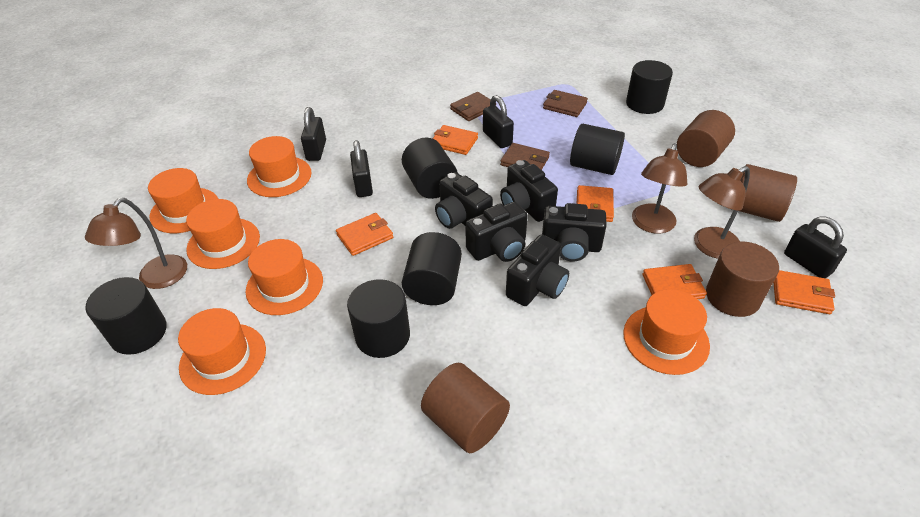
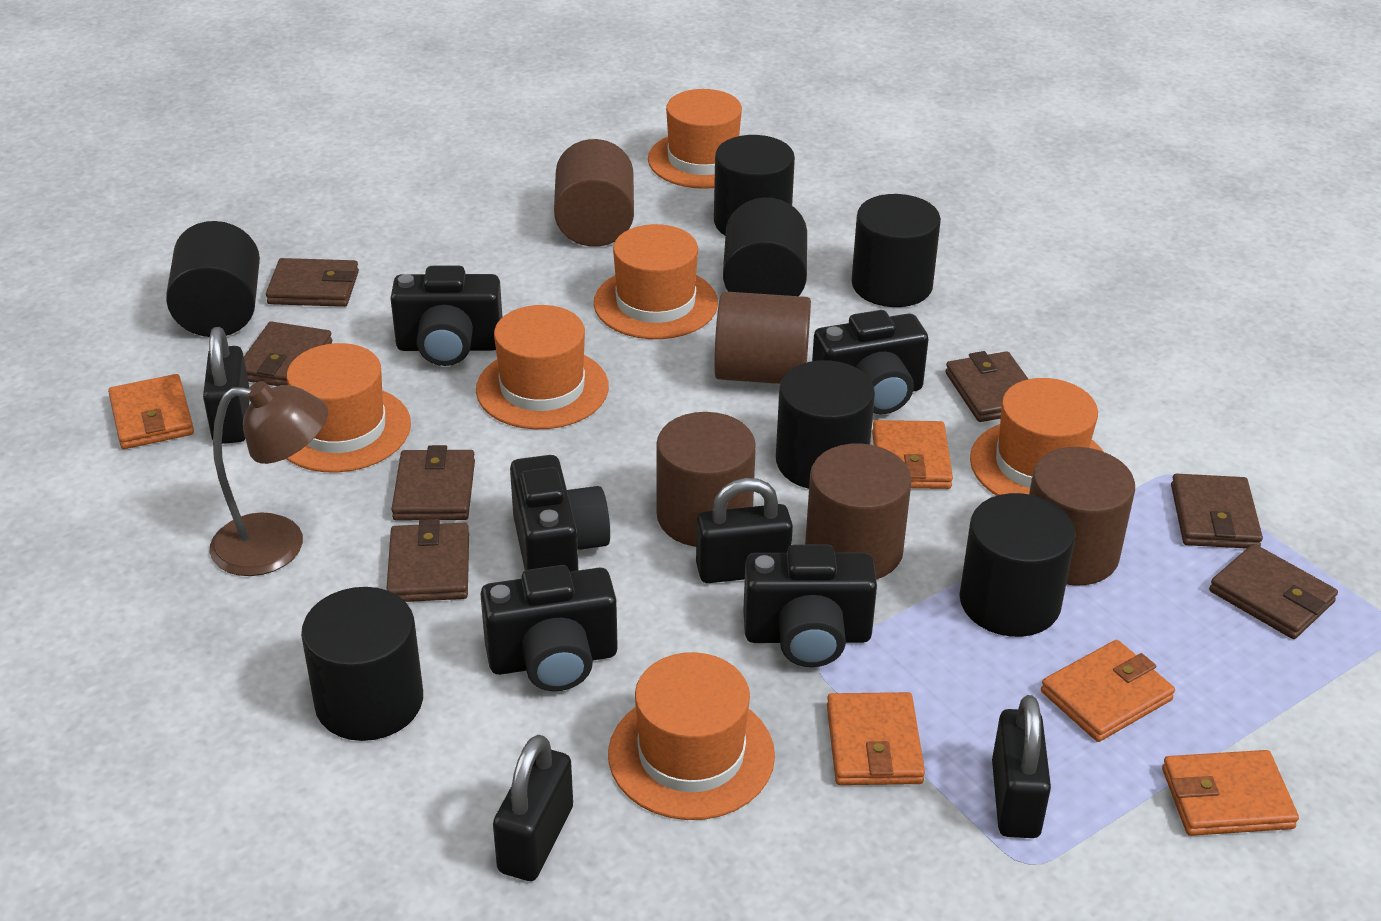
black cylinder: [85,277,167,355] [347,279,410,358] [402,138,458,199] [402,232,462,305] [570,124,625,175] [626,60,673,114] = 6 -> [166,221,260,337] [301,587,423,741] [714,135,795,235] [723,198,807,296] [776,360,875,489] [851,194,941,307] [960,493,1076,637] = 7
brown cylinder: [421,363,510,453] [677,110,735,167] [706,241,779,317] [740,164,797,222] = 4 -> [554,139,634,247] [656,412,756,547] [714,291,811,384] [805,443,912,579] [1029,447,1135,586] = 5
brown lamp: [85,198,187,289] [632,143,687,234] [694,166,750,259] = 3 -> [210,381,328,576] = 1
brown wallet: [450,92,496,121] [500,143,550,170] [543,90,588,117] = 3 -> [244,321,332,386] [266,258,359,307] [386,519,469,602] [391,445,475,520] [945,351,1028,422] [1171,474,1263,549] [1209,544,1338,639] = 7

